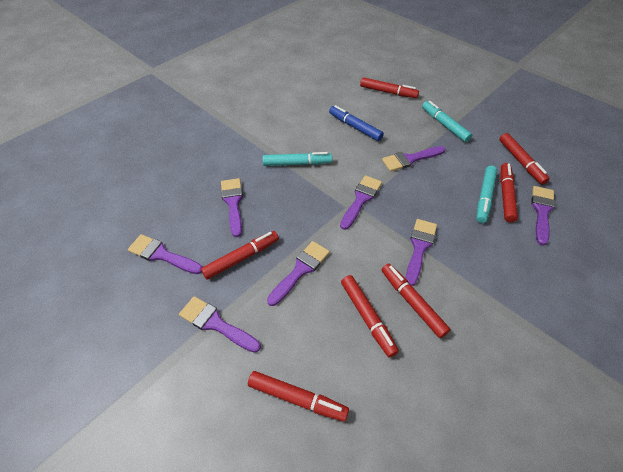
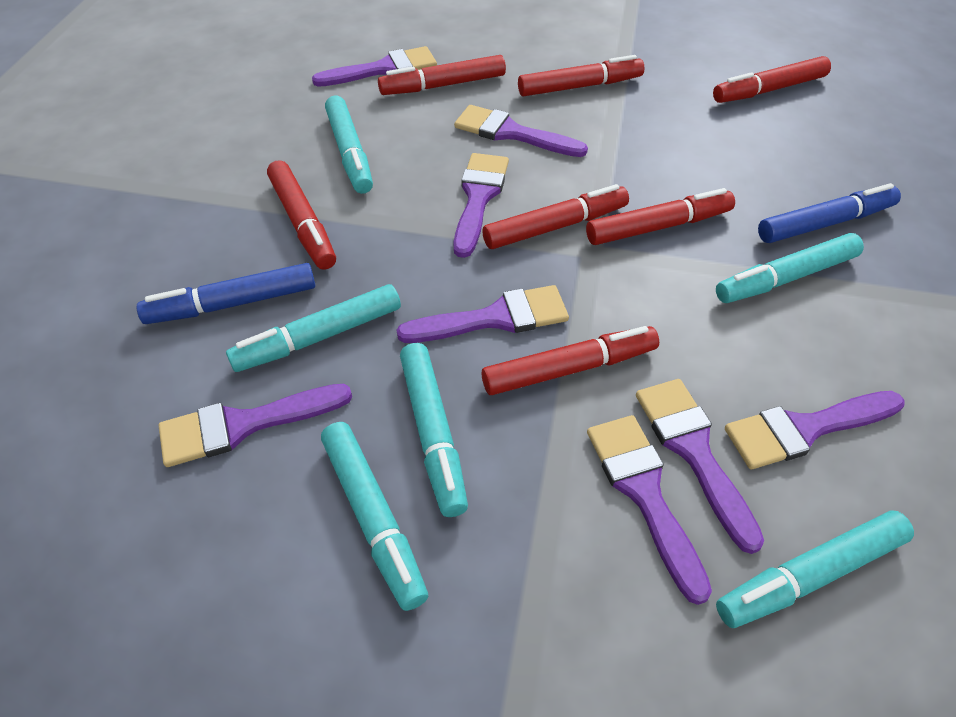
blue marker: [329,105,384,141] = 1 -> [137,263,315,324] [758,183,901,243] = 2
turquoise marker: [262,152,332,166] [422,101,472,142] [476,166,497,223] = 3 -> [226,284,401,372] [321,422,428,611] [325,96,373,194] [400,343,468,517] [716,233,864,303] [716,511,914,628] = 6

